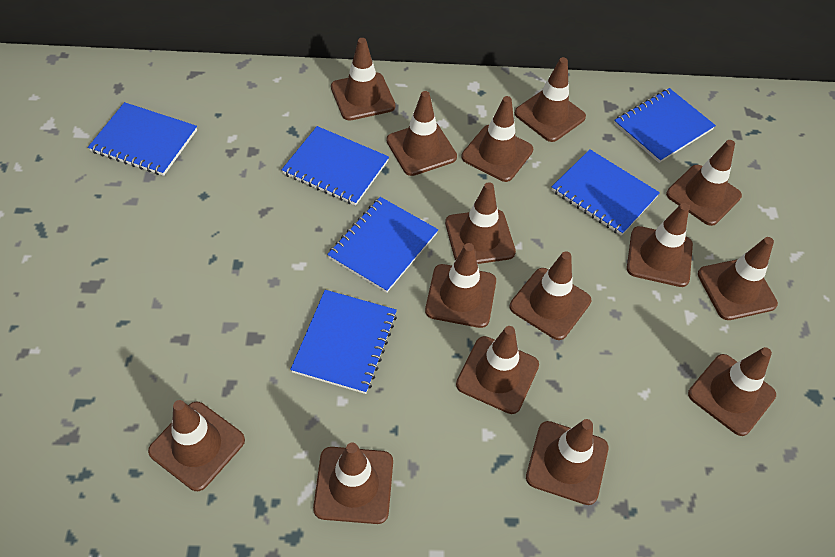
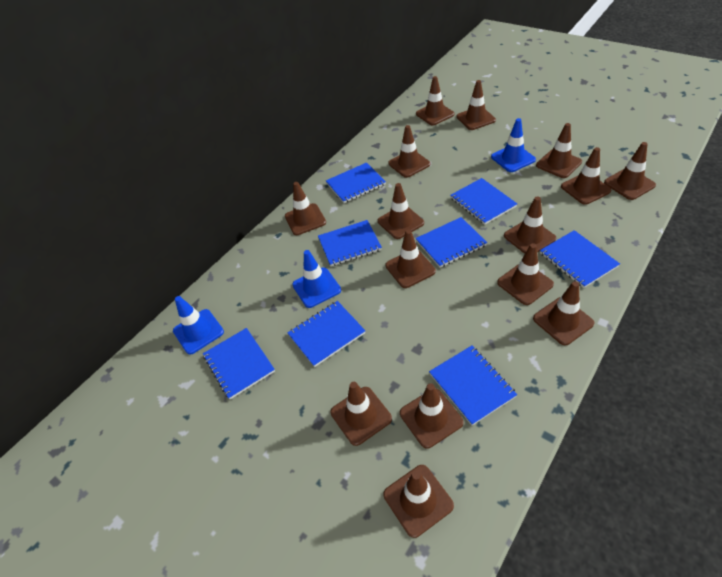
blue notebook: [88,102,197,176] [282,126,389,206] [290,290,397,394] [327,197,438,293] [552,149,660,236] [614,88,716,163] = 6 -> [203,328,275,399] [288,301,366,367] [318,220,382,266] [326,162,386,203] [416,217,487,268] [429,346,517,425] [450,178,517,225] [540,230,620,288] = 8
blue traffic cone: none = 0 -> [173,296,224,354] [292,250,341,308] [491,118,536,172] = 3

